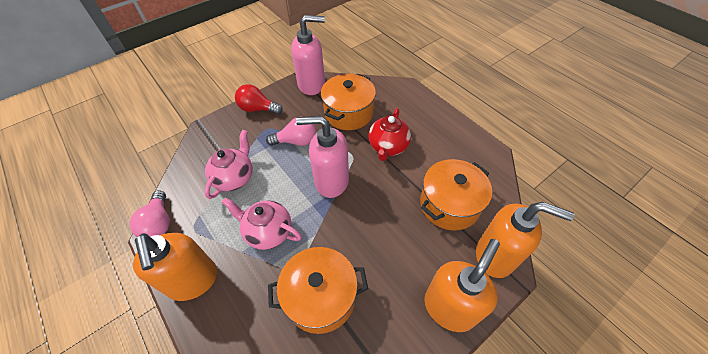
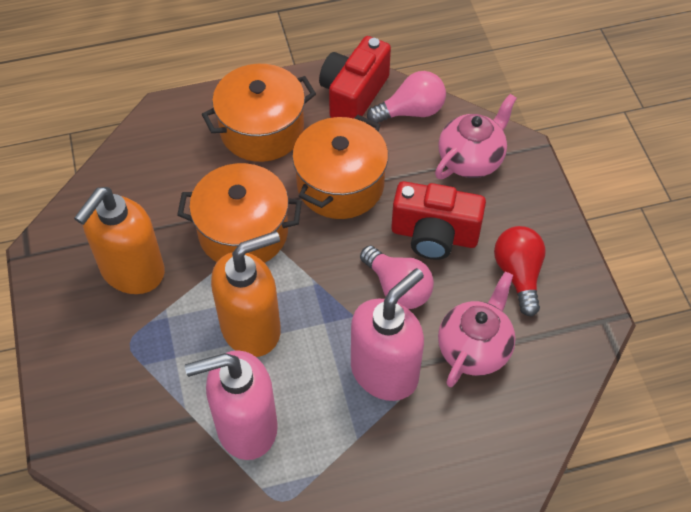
orange soap dispenser: [133,233,217,301] [424,239,500,332] [476,202,575,278] = 3 -> [74,187,165,294] [211,231,281,357] = 2
red camera: none = 0 -> [319,36,391,118] [391,181,486,260] = 2
red teapot: [368,108,411,161] = 1 -> none = 0

